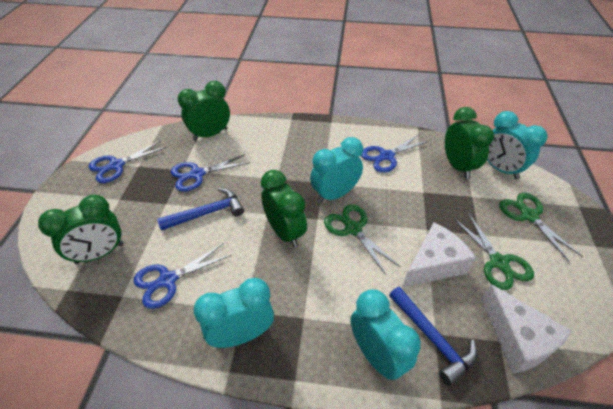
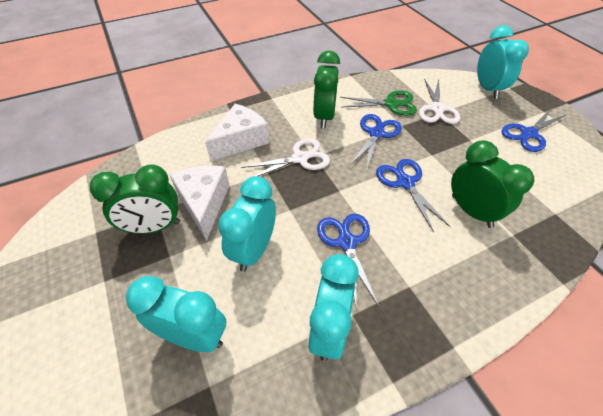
blue hammer: [157,188,244,231] [389,287,477,386] = 2 -> none = 0
green clock: [38,195,124,264] [178,81,230,141] [261,170,307,248] [445,107,494,179] = 4 -> [90,164,180,234] [313,50,340,128] [451,140,534,228] = 3
green scissors: [324,204,400,275] [454,213,534,290] [500,193,583,262] = 3 -> [340,90,417,116] = 1
white scissors: none = 0 -> [241,138,330,176] [419,78,460,124] = 2

